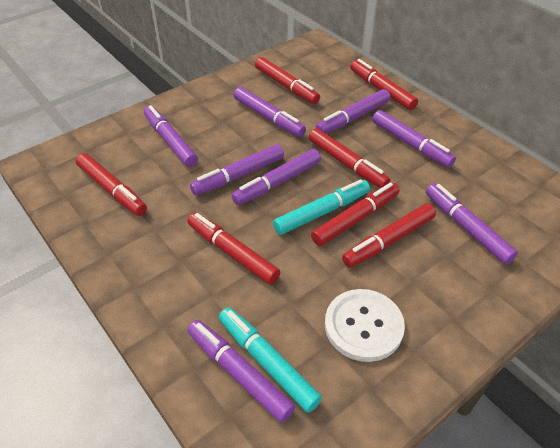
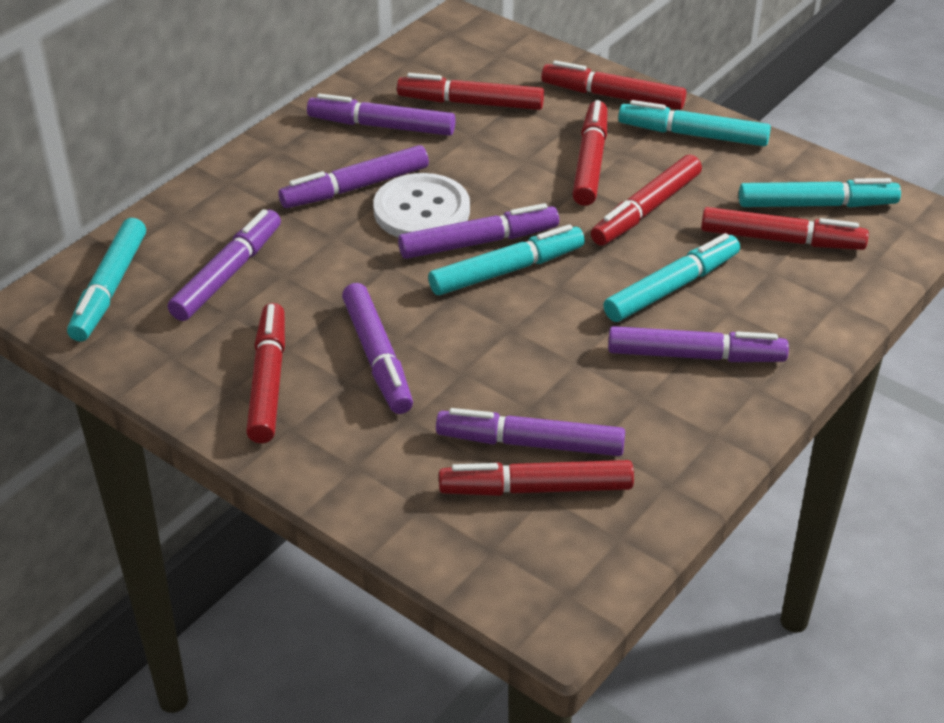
purple marker: [144,105,198,167] [187,320,295,423] [190,144,284,195] [232,149,321,205] [233,87,306,137] [316,89,390,133] [372,110,456,167] [426,183,518,264] = 8 -> [168,209,281,321] [278,145,429,208] [307,94,456,136] [342,283,413,414] [398,203,559,259] [436,408,625,456] [608,326,789,362] = 7
turquoise marker: [219,307,322,413] [273,179,370,235] = 2 -> [67,218,146,342] [428,224,585,295] [603,233,740,322] [618,100,771,146] [739,178,901,207] = 5

